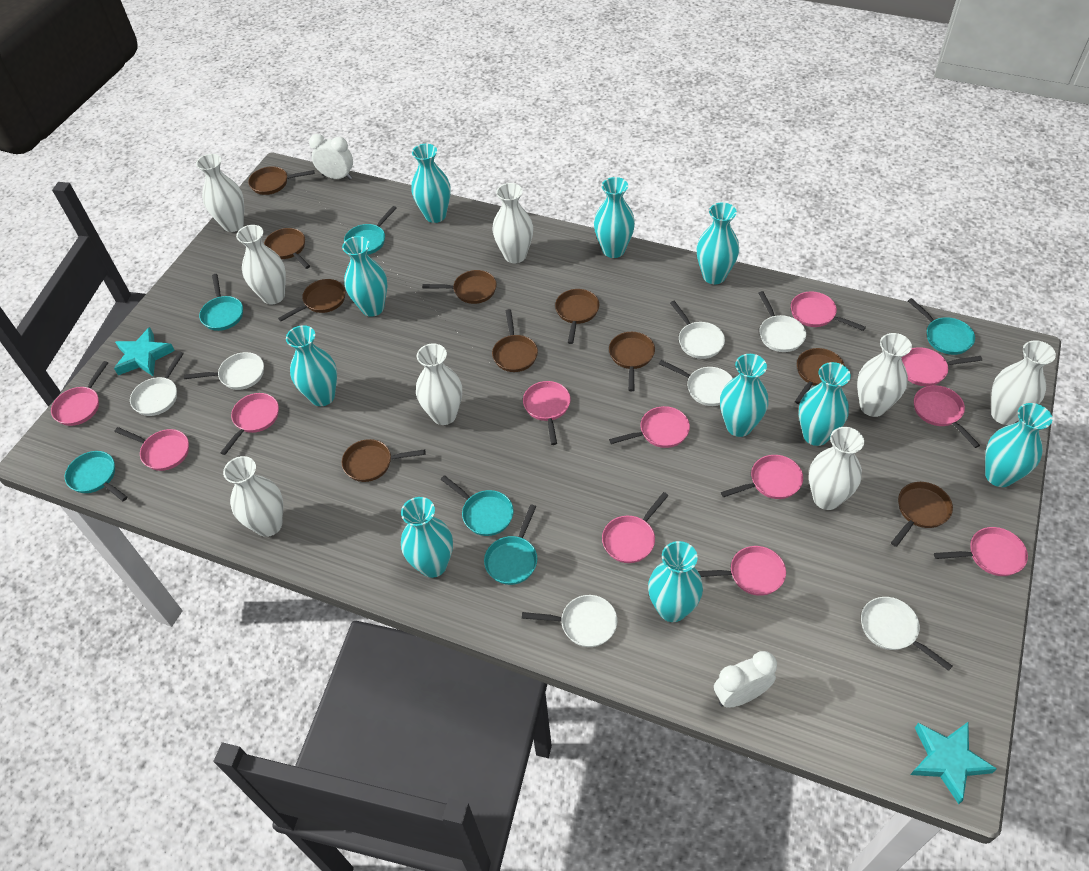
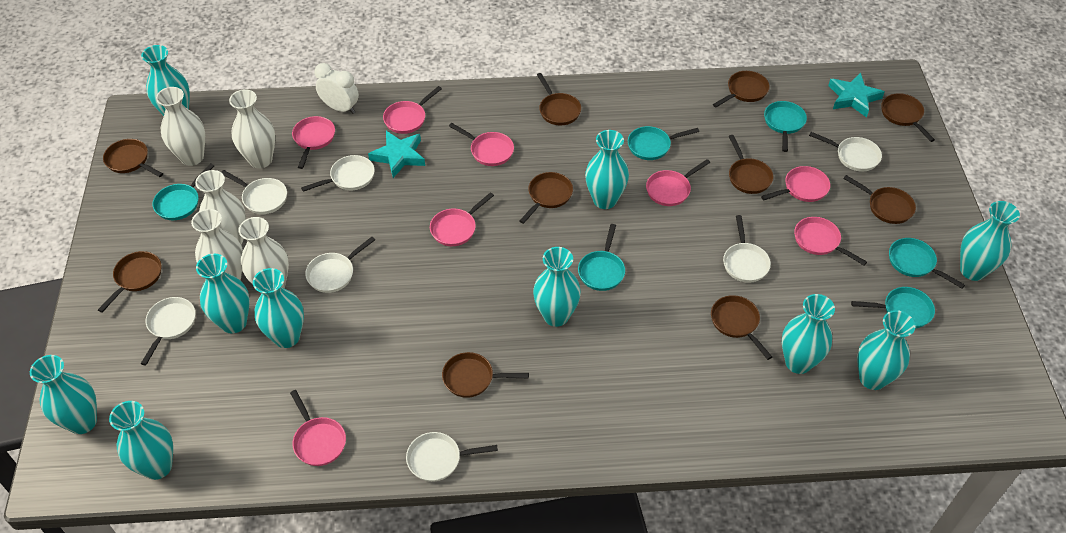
pink pan: [51,361,108,426] [115,427,189,471] [220,393,279,455] [523,381,571,445] [602,492,669,563] [609,406,690,448] [698,546,786,596] [721,455,803,499] [791,292,866,331] [902,347,982,386] [914,385,980,448] [934,527,1028,576] = 12 -> [290,390,346,466] [292,116,335,169] [383,86,442,134] [430,192,494,246] [449,123,514,166] [646,159,710,206] [761,166,830,202] [794,217,867,266] = 8
white clock: [309,134,353,179] [714,651,777,708] = 2 -> [314,63,359,114] = 1
white vase: [196,154,244,232] [223,456,283,537] [236,225,286,305] [416,343,462,425] [493,183,533,263] [809,427,864,510] [857,333,912,417] [991,340,1056,425] = 8 -> [156,87,205,166] [191,209,243,280] [195,170,246,244] [229,89,275,168] [238,217,289,289] = 5

